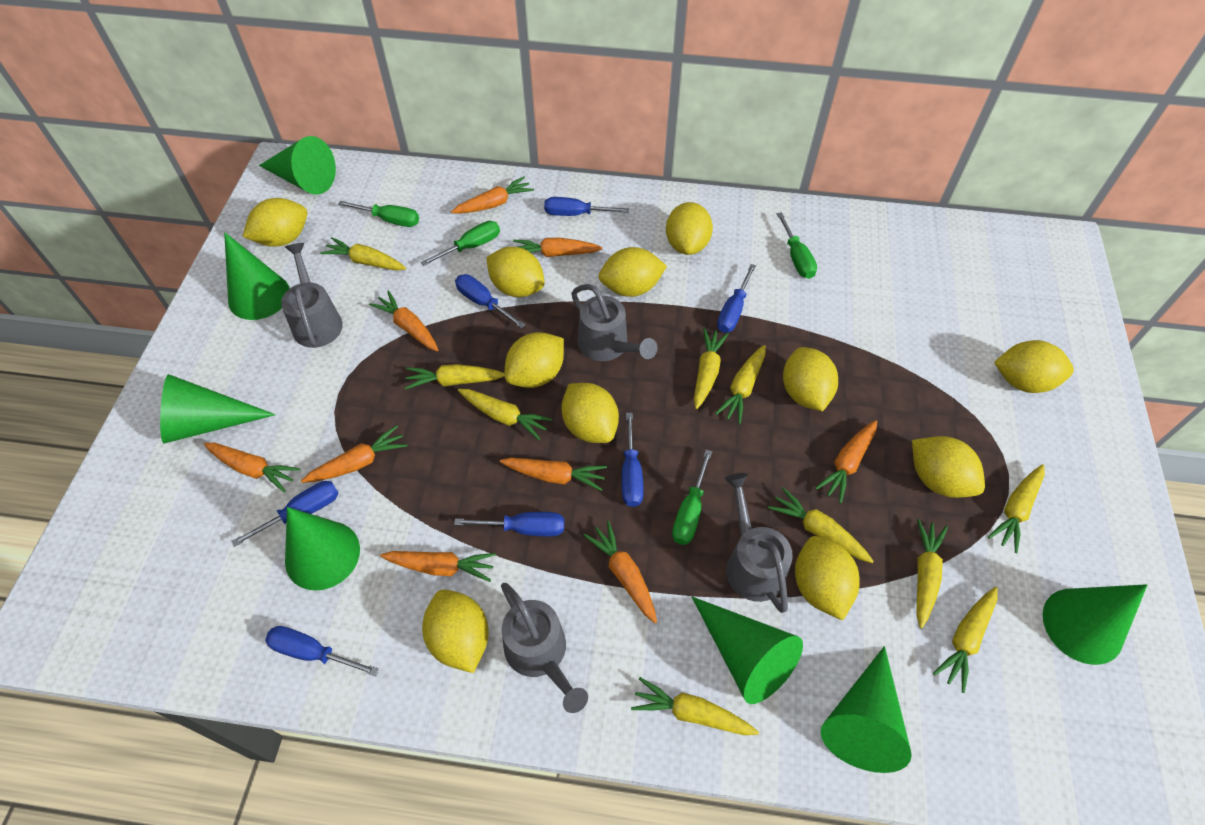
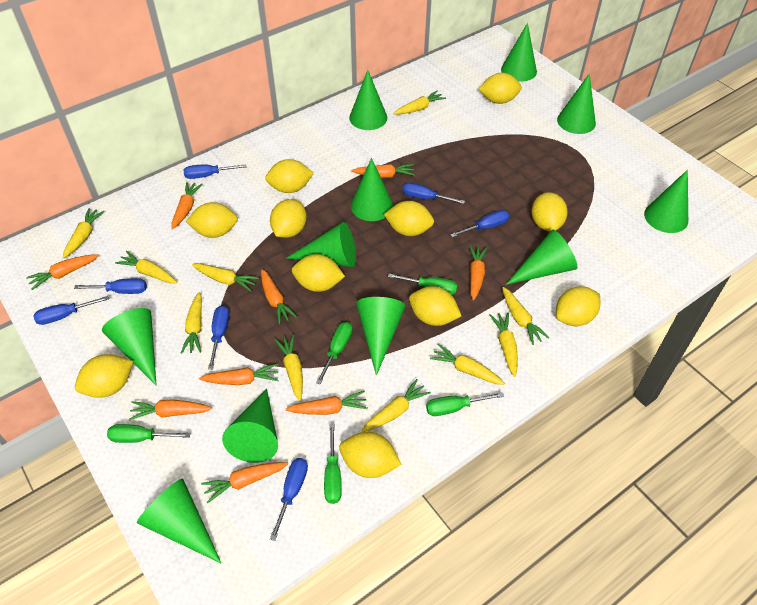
green cone: [160,374,276,443] [224,232,290,320] [259,136,336,194] [285,507,360,591] [692,597,803,704] [820,646,912,773] [1043,584,1147,665] = 7 -> [102,308,157,386] [137,478,221,563] [222,389,278,463] [287,222,356,267] [349,70,387,130] [351,158,393,221] [356,297,405,376] [501,23,537,81] [506,230,578,285] [557,73,596,134] [644,170,688,233] = 11
green screwdriver: [338,201,419,227] [420,221,500,266] [672,450,712,545] [777,212,817,279] = 4 -> [107,424,190,443] [316,322,353,384] [324,424,342,504] [388,273,458,295] [426,392,504,416] = 5
grey watering can: [281,243,343,348] [501,583,588,713] [571,284,657,361] [725,473,793,613] = 4 -> none = 0

